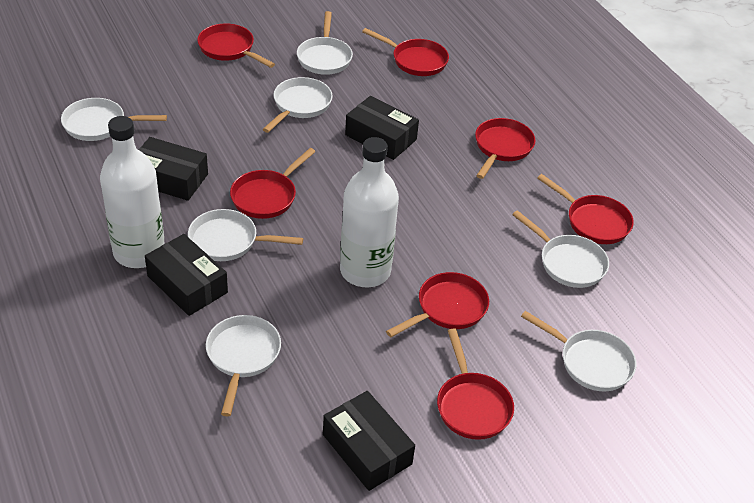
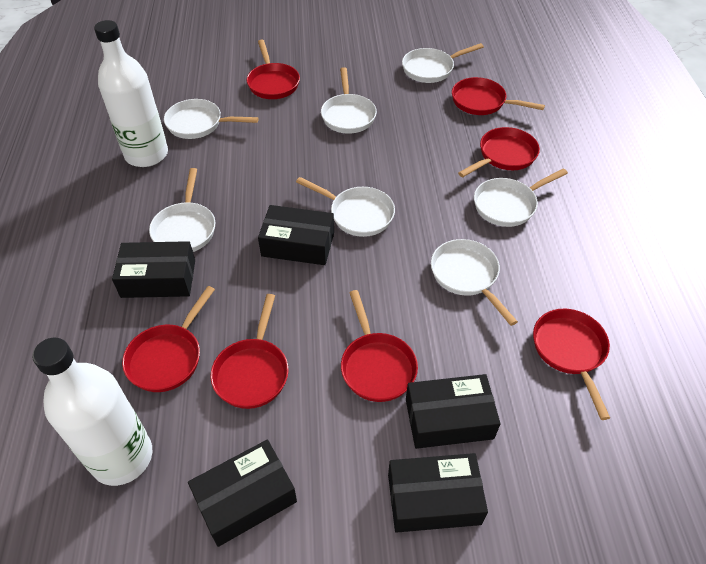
black box: [138,137,208,201] [145,234,228,316] [323,391,415,491] [345,96,419,160] = 4 -> [112,241,195,298] [188,440,297,547] [258,205,334,265] [388,453,488,533] [406,374,501,449] = 5

